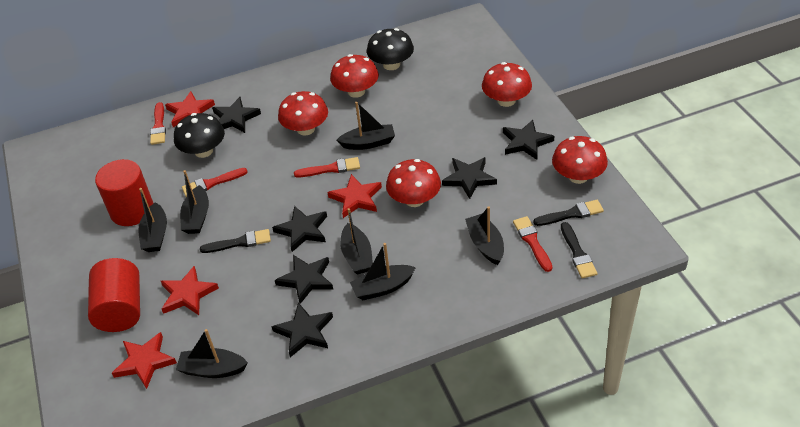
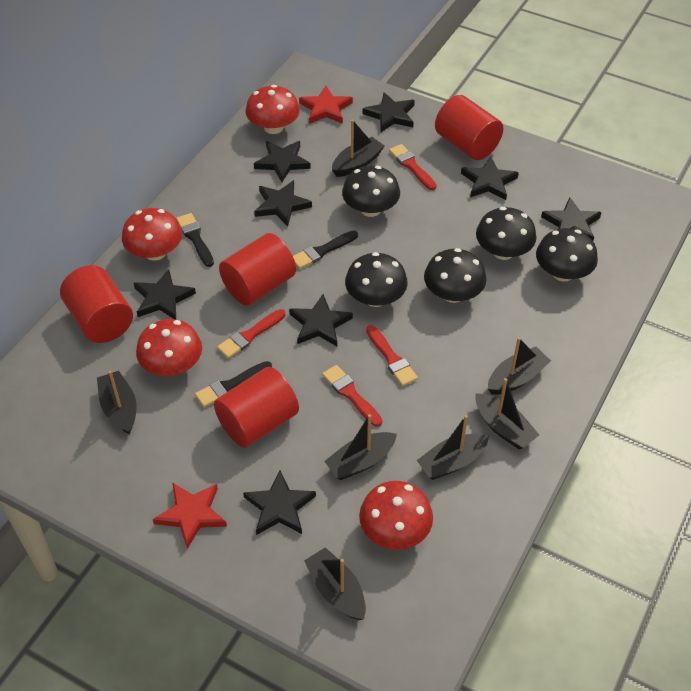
black mushroom: [174,113,225,158] [367,28,414,70] = 2 -> [342,166,400,217] [345,252,408,307] [424,248,487,303] [476,207,536,260] [536,228,598,282] = 5
black star: [212,97,261,133] [272,206,327,252] [272,302,333,357] [275,255,333,304] [442,157,497,199] [503,120,554,160] = 6 -> [134,269,196,319] [243,470,316,535] [254,141,311,182] [254,180,312,226] [289,294,353,346] [363,92,415,132] [461,157,519,200] [541,197,601,241] = 8
red cylinder: [88,258,140,332] [95,159,153,226] = 2 -> [60,265,133,343] [214,367,299,448] [219,233,296,306] [435,95,503,160] = 4
red mushroom: [278,91,328,136] [330,54,379,98] [386,159,441,207] [482,62,532,107] [552,136,608,184] = 5 -> [122,208,182,261] [136,319,202,376] [245,85,300,134] [359,481,433,550] = 4
red star: [112,332,177,389] [161,266,219,315] [165,91,215,127] [327,174,382,218] = 4 -> [153,482,227,549] [299,86,353,124] = 2

